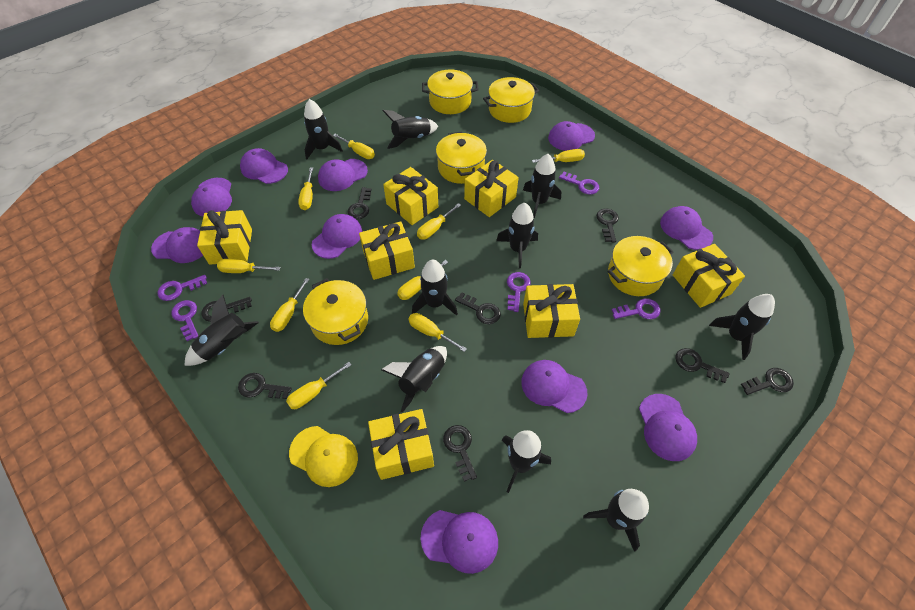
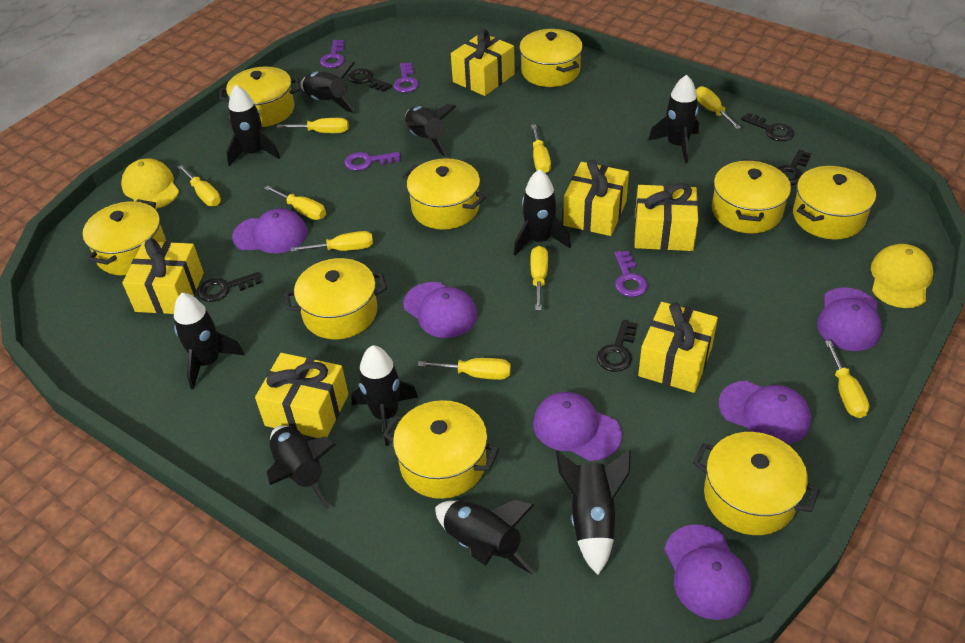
black key: [201,297,252,322] [238,373,292,399] [347,187,371,219] [443,425,477,482] [455,292,501,324] [596,208,619,243] [675,348,730,383] [741,368,794,395] = 8 -> [197,272,261,302] [348,68,392,92] [597,320,637,372] [741,113,794,141] [777,149,811,185] = 5
purple cap: [151,227,203,263] [191,178,232,216] [240,148,288,184] [312,214,362,259] [318,159,368,191] [421,510,498,574] [521,360,588,413] [548,121,595,151] [639,394,697,461] [660,206,713,250] = 10 -> [232,208,308,254] [403,282,478,338] [533,392,622,461] [665,524,751,620] [719,381,811,444] [817,287,882,351] = 6
purple key: [158,275,207,301] [171,300,198,341] [507,272,531,312] [559,172,599,195] [611,298,660,319] = 5 -> [320,40,345,68] [344,152,400,171] [393,63,419,93] [614,251,648,297] = 4
yellow cap: [289,426,358,487] = 1 -> [121,159,179,209] [871,244,934,308] = 2
yellow gift: [197,210,252,265] [359,221,415,280] [368,409,434,480] [383,167,438,225] [464,160,519,217] [523,284,580,338] [673,244,745,308] = 7 -> [122,238,204,314] [255,353,348,438] [451,29,515,96] [563,160,629,236] [634,183,698,251] [638,302,718,393] = 6
yellow pot: [303,278,368,345] [422,69,479,114] [436,132,487,184] [483,77,539,123] [608,236,674,296] = 5 -> [83,199,166,275] [219,66,300,127] [284,258,387,339] [383,400,499,499] [402,158,486,230] [519,29,583,87] [693,432,820,535] [712,159,791,233] [793,166,876,239] = 9

